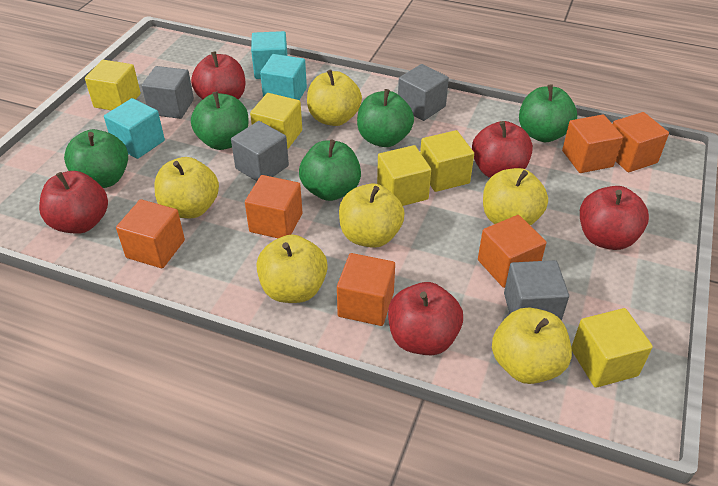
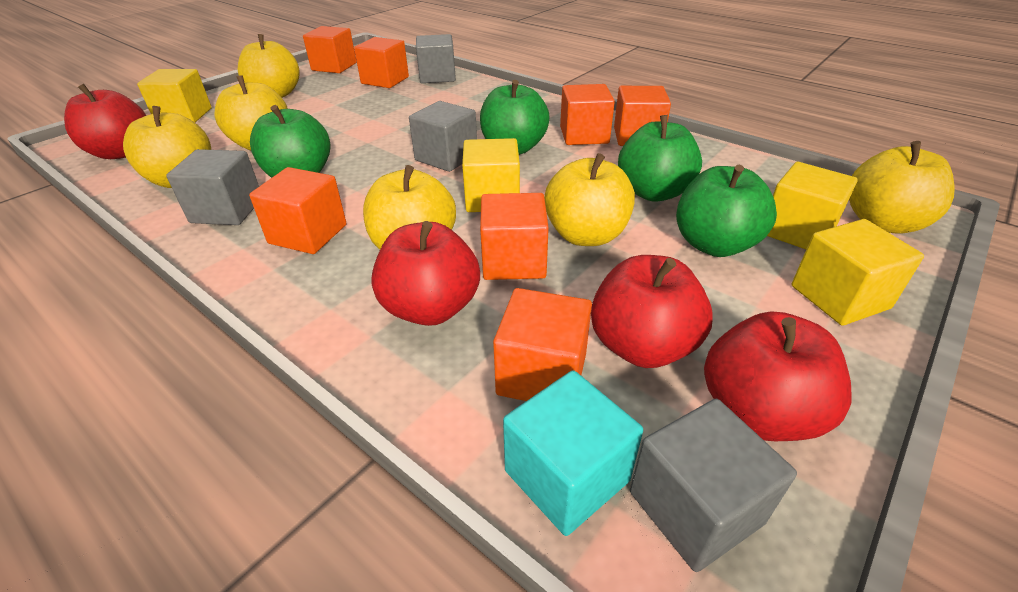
green apple: [64,129,128,188] [191,92,248,150] [299,140,361,201] [357,89,414,147] [519,84,577,142] = 5 -> [250,105,330,178] [480,80,550,155] [618,115,702,201] [676,165,777,257] = 4
orange cube: [116,199,185,268] [245,175,303,238] [337,253,395,326] [478,215,546,288] [562,115,623,173] [613,112,669,172] = 6 -> [249,167,346,254] [303,26,356,73] [354,37,409,88] [480,193,549,280] [493,288,592,401] [560,84,615,145] [614,86,671,146] = 7
red apple: [39,171,108,234] [191,51,245,100] [388,282,463,355] [472,121,533,178] [580,186,649,250] = 5 -> [64,84,146,159] [371,221,480,326] [591,255,713,368] [704,311,852,441] = 4
turquoise cube: [104,98,165,159] [251,31,288,79] [260,54,307,100] = 3 -> [503,370,643,536] = 1
yellow cube: [85,60,141,111] [250,93,302,149] [377,145,431,206] [420,130,474,192] [571,308,653,388] = 5 -> [137,69,212,122] [462,138,520,212] [767,162,858,249] [792,219,924,326] = 4

